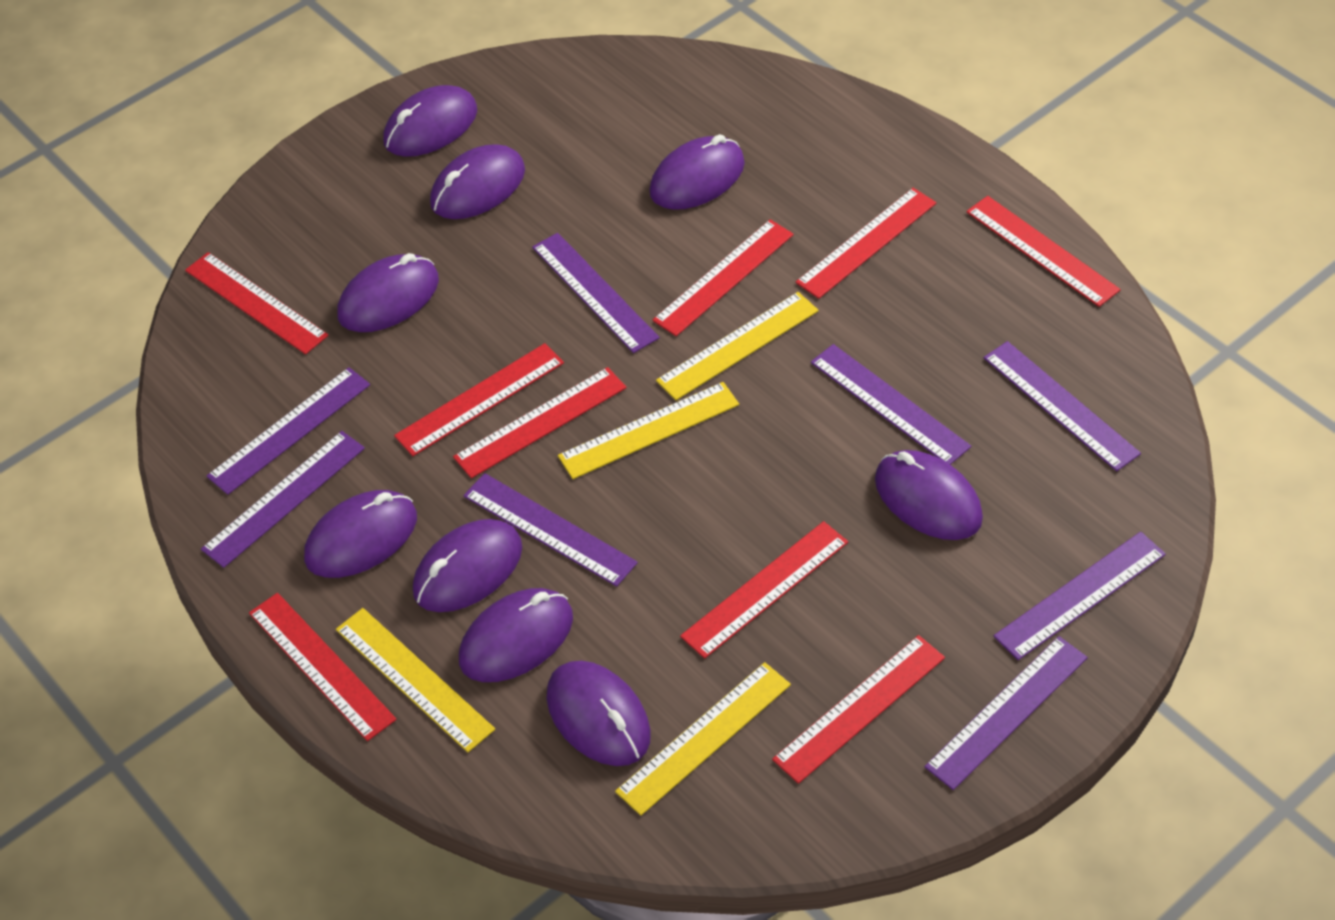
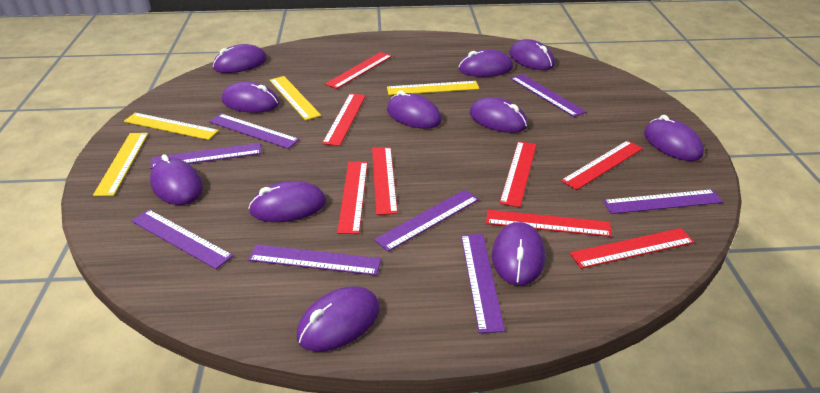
purple mouse: [304,490,417,578] [337,253,439,332] [383,85,477,157] [413,519,522,612] [430,145,525,219] [459,588,573,682] [546,661,651,766] [649,134,745,210] [875,450,983,540] = 9 -> [150,154,203,205] [213,44,267,73] [222,81,279,113] [248,181,326,222] [297,287,380,352] [387,90,442,129] [459,49,513,77] [470,97,528,133] [492,222,545,286] [509,39,555,70] [644,115,704,161] = 11
red ruler: [185,252,329,354] [249,593,397,741] [394,343,564,456] [453,367,627,478] [653,219,794,336] [680,521,848,659] [772,635,945,784] [796,188,936,299] [966,196,1121,307] = 9 -> [322,94,366,146] [325,52,392,89] [337,162,368,234] [372,147,398,215] [486,210,612,237] [499,141,537,207] [561,140,643,190] [570,228,695,269] = 8

